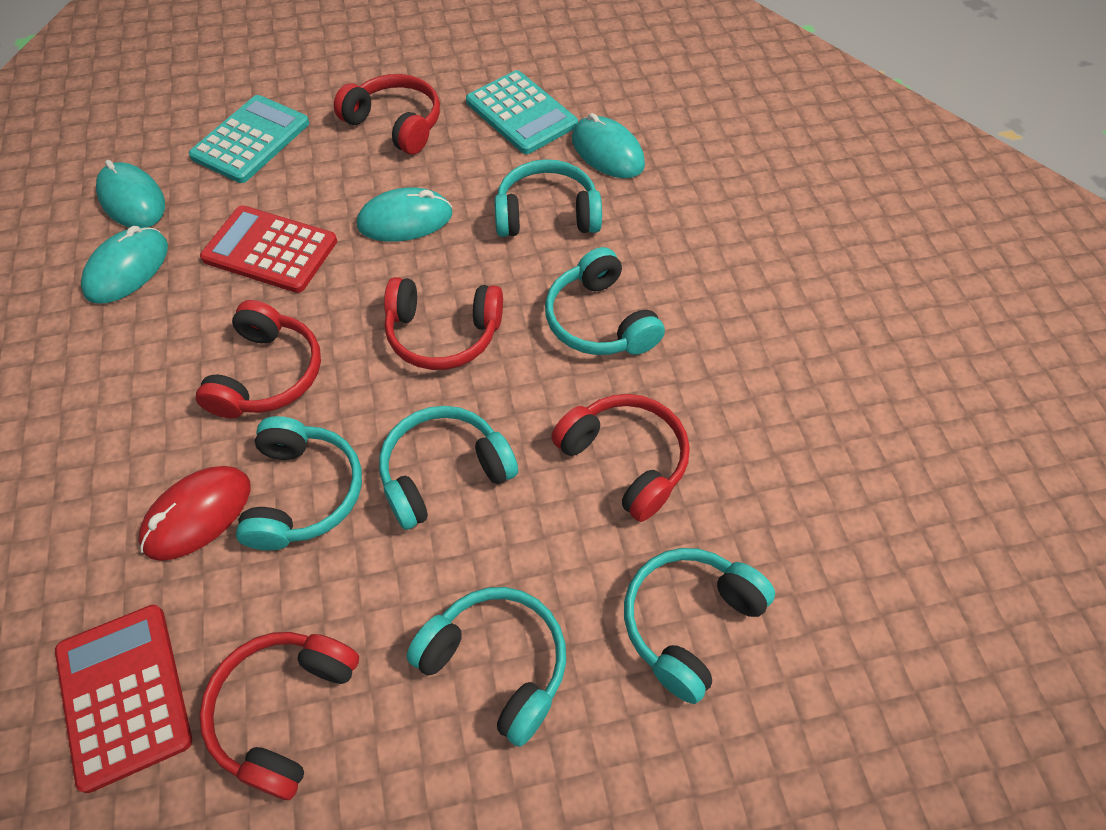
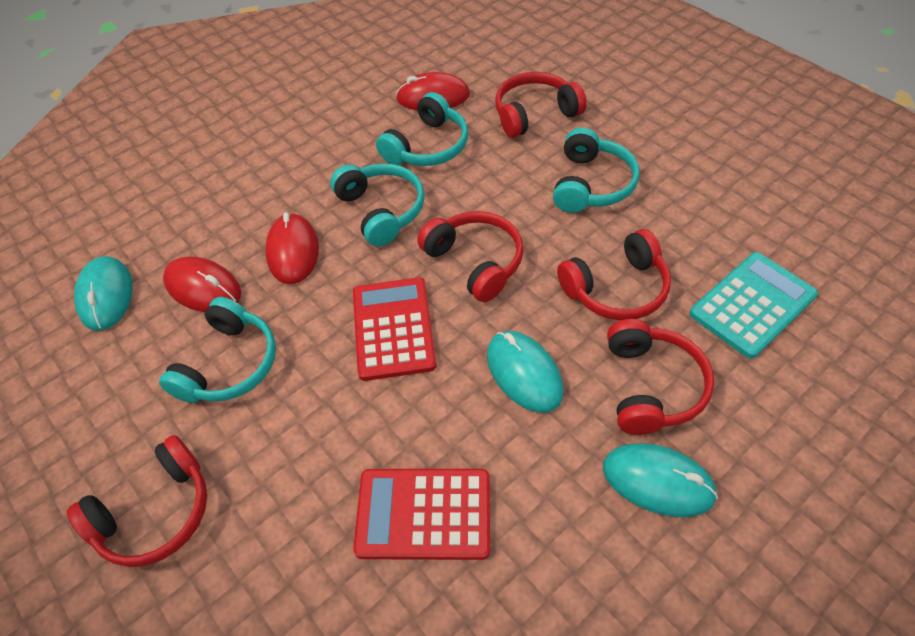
red mouse: [138,466,251,561] = 1 -> [163,256,241,312] [265,212,319,284] [396,72,470,111] = 3
turquoise calculator: [189,95,309,183] [466,70,578,154] = 2 -> [689,252,818,359] = 1
turquoise headphones: [236,416,362,550] [379,406,518,530] [407,587,566,747] [494,159,602,237] [545,247,665,355] [624,548,775,704] = 6 -> [159,297,276,403] [330,163,425,247] [376,92,468,166] [553,127,640,213] = 4
turquoise mouse: [81,226,168,304] [96,160,165,228] [357,187,452,242] [572,113,645,178] = 4 -> [74,256,133,331] [487,331,563,413] [603,443,718,517] = 3

